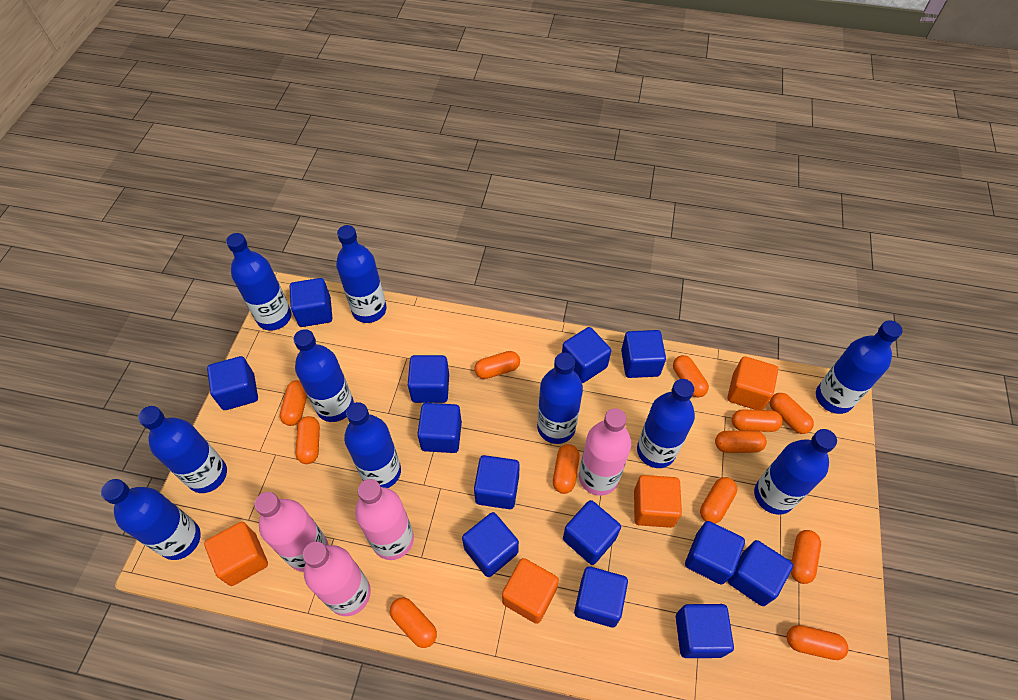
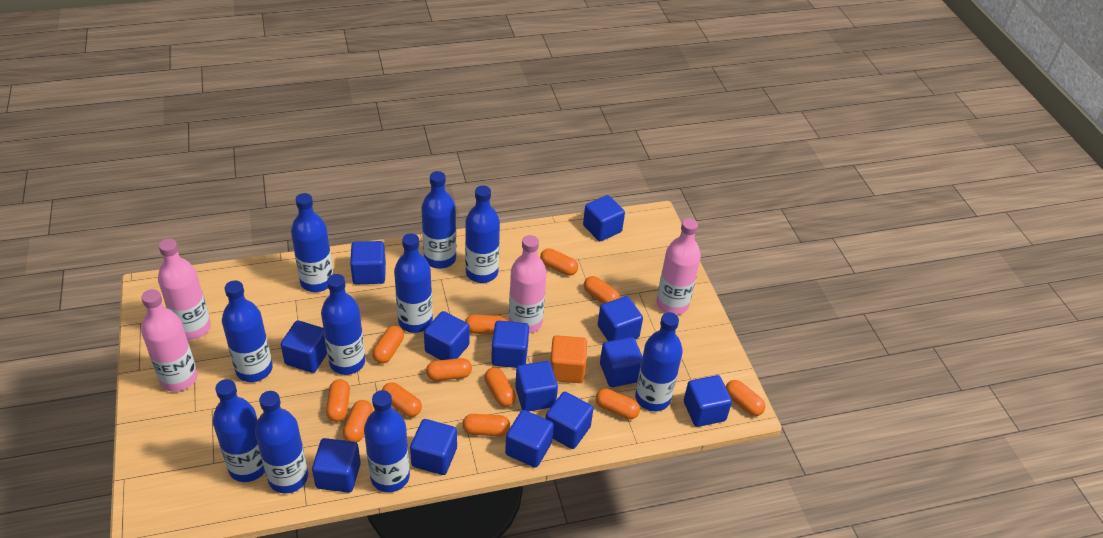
orange cube: [204,522,268,586] [502,558,559,624] [634,475,682,528] [727,356,778,410] = 4 -> [550,335,587,383] = 1

